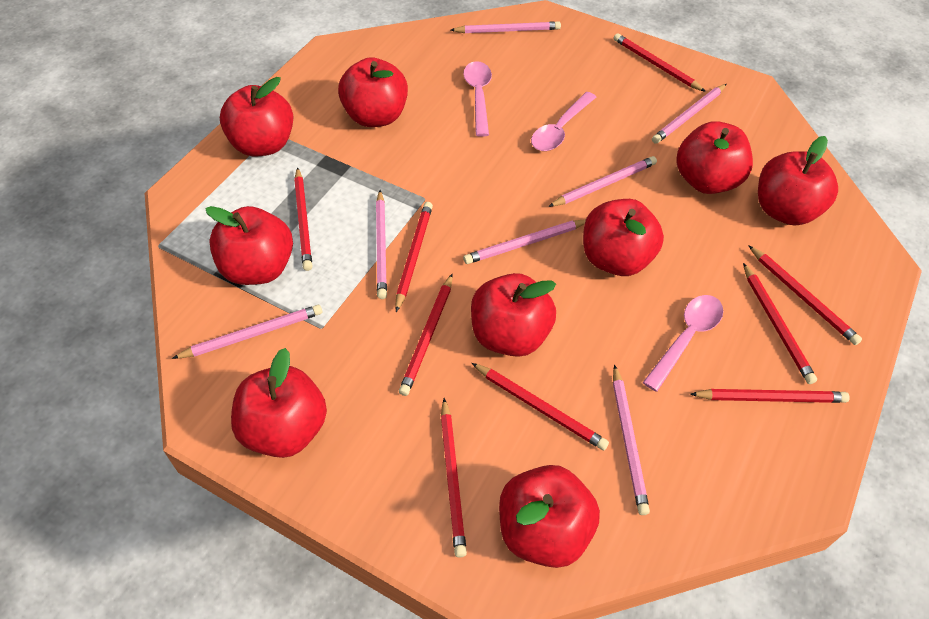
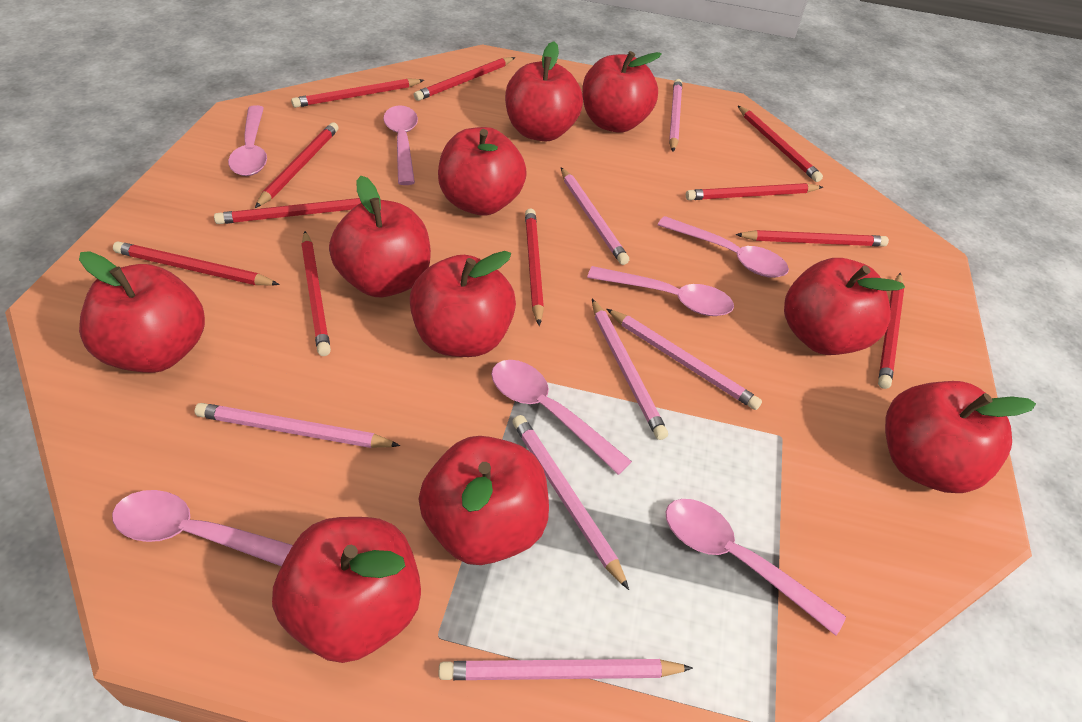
pink spoon: [463,61,492,137] [531,92,596,151] [643,295,723,392] = 3 -> [112,490,293,566] [228,105,267,176] [383,105,418,185] [491,360,632,475] [587,266,734,316] [658,216,789,278] [666,499,846,636] = 7
red apple: [205,206,293,285] [220,77,293,156] [231,348,327,458] [338,57,408,127] [471,273,556,357] [499,465,600,568] [583,199,664,276] [676,121,753,194] [758,136,838,225] = 9 -> [79,251,205,373] [272,517,421,663] [329,176,431,297] [409,251,516,357] [418,436,549,565] [438,127,527,216] [505,42,583,142] [582,51,662,133] [784,258,905,355] [885,381,1036,493] = 10
red pencil: [294,167,312,271] [395,202,433,312] [399,274,452,396] [441,398,467,557] [472,363,609,450] [614,33,706,92] [690,389,850,403] [743,263,817,384] [748,245,862,345] = 9 -> [113,242,280,286] [214,198,361,224] [255,122,339,208] [291,78,424,108] [301,231,331,356] [414,57,515,101] [525,208,544,326] [686,183,823,200] [735,230,889,246] [738,106,823,182] [878,273,905,389] = 11

